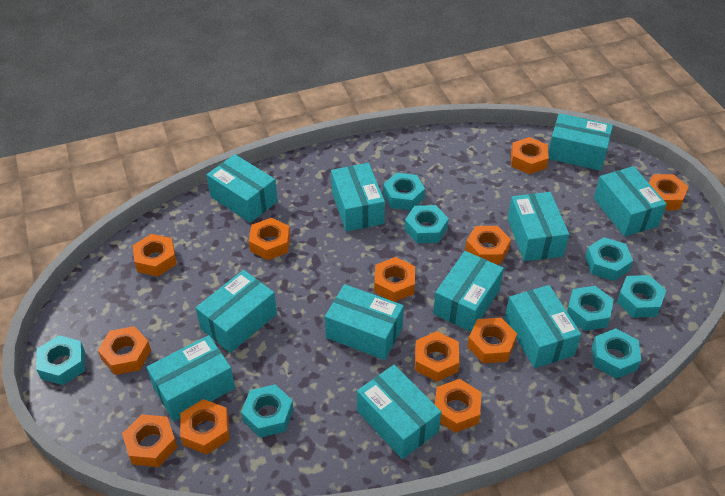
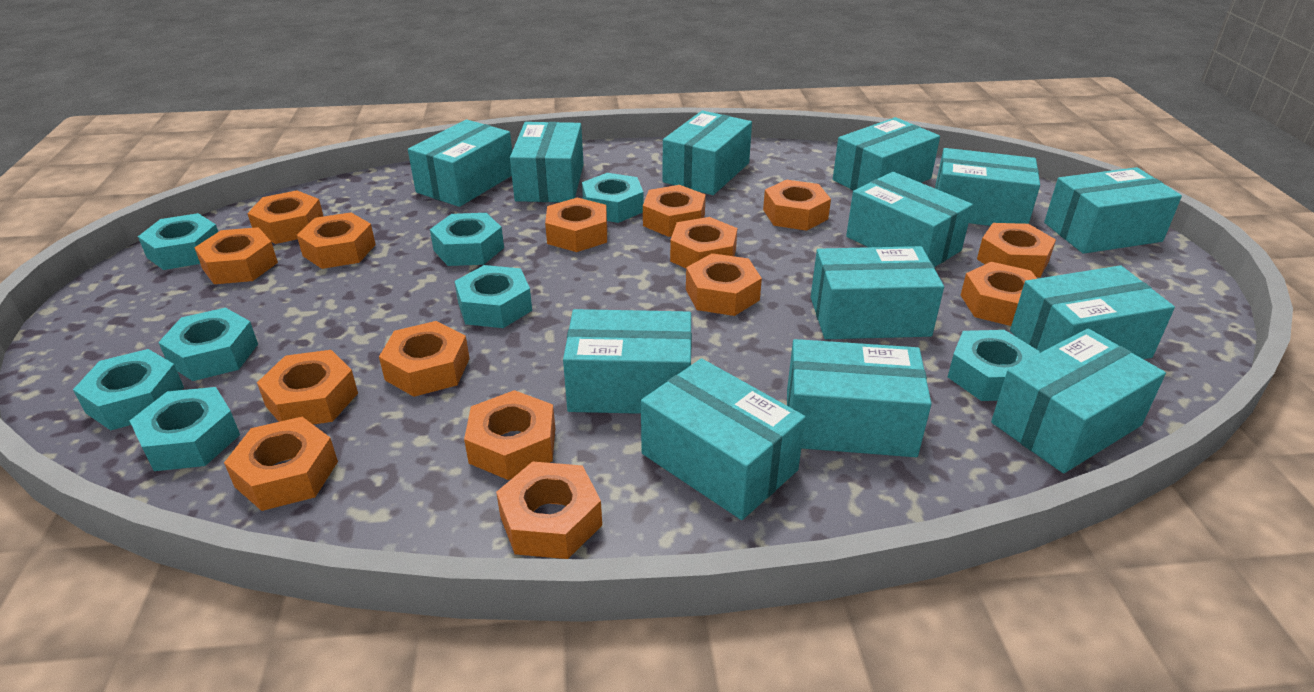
orange nut: [98,326,151,375] [122,414,178,467] [133,234,177,277] [180,399,229,455] [249,218,290,260] [374,257,415,302] [415,331,460,382] [435,379,481,433] [465,226,511,265] [467,318,517,363] [511,137,549,174] [649,174,689,210] = 12 -> [194,227,278,284] [224,417,338,511] [247,190,323,244] [257,350,358,425] [297,212,376,269] [379,321,470,397] [464,390,555,480] [496,461,602,559] [545,198,607,252] [643,185,706,237] [670,217,737,268] [686,253,762,316] [763,180,831,231] [961,262,1037,326] [977,223,1056,277] = 15
turquoise box: [147,335,235,421] [196,270,277,353] [207,154,278,223] [325,284,404,360] [331,163,385,232] [357,365,441,459] [433,251,504,332] [505,285,582,368] [508,192,569,261] [548,113,613,171] [594,166,667,237] = 11 -> [408,120,512,207] [510,122,584,202] [563,309,692,414] [641,358,806,520] [663,110,752,195] [787,339,932,457] [811,246,944,339] [833,117,940,191] [846,172,973,267] [935,148,1040,226] [991,329,1166,473] [1010,265,1175,359] [1044,167,1182,254] = 13

